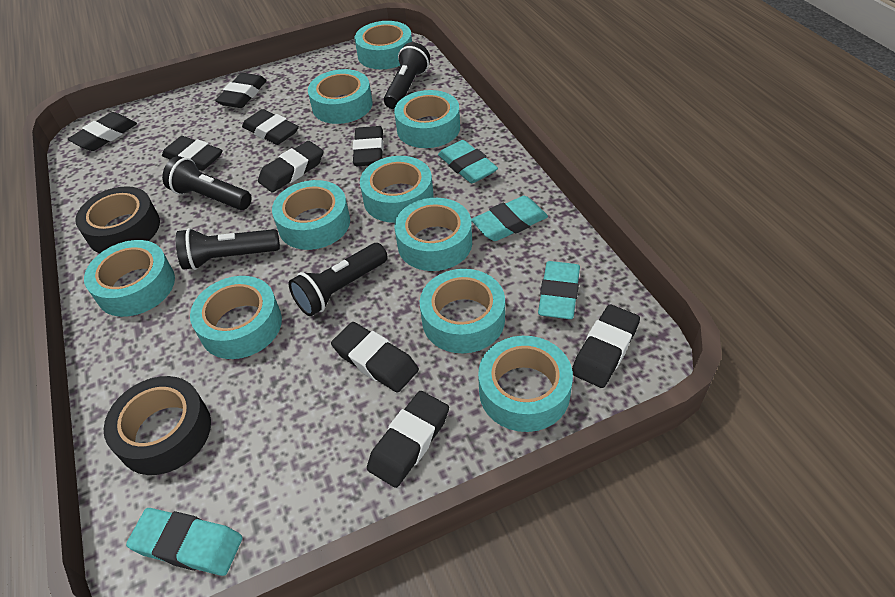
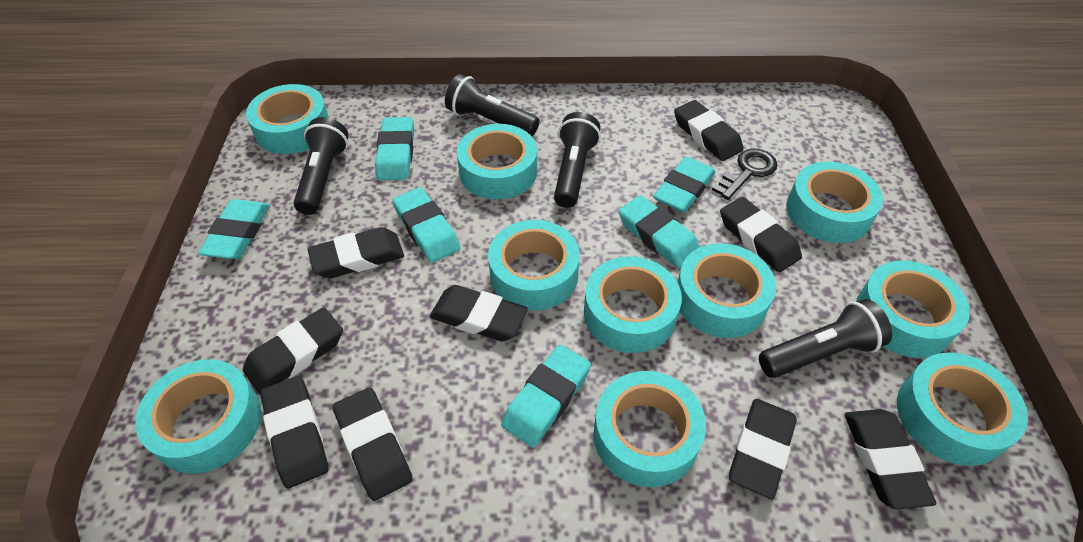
black key: none = 0 -> [712,148,777,200] = 1
black tape: [75,186,160,253] [104,376,211,475] = 2 -> none = 0
turquoise eraser: [126,508,243,576] [438,140,498,183] [471,196,548,241] [538,261,580,319] = 4 -> [198,199,270,259] [375,117,414,180] [392,187,461,263] [501,345,591,447] [618,195,700,268] [653,157,715,213] = 6

